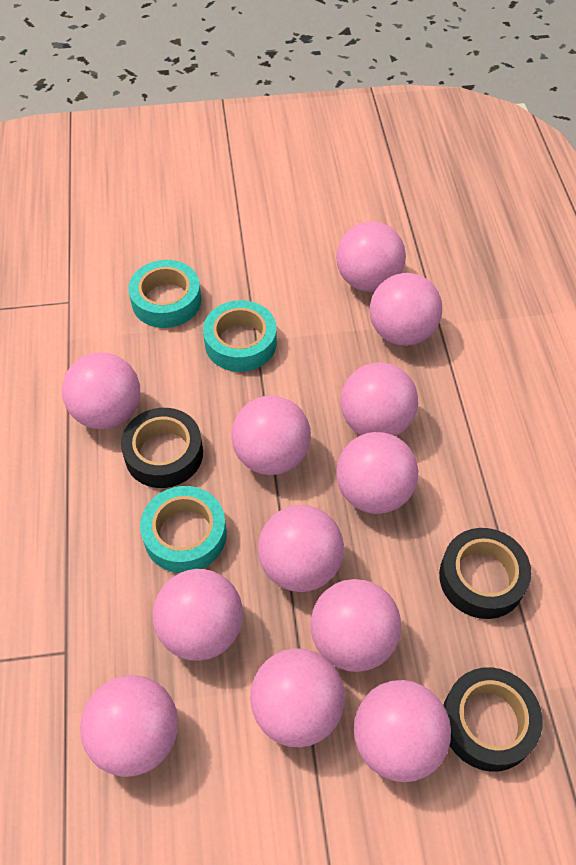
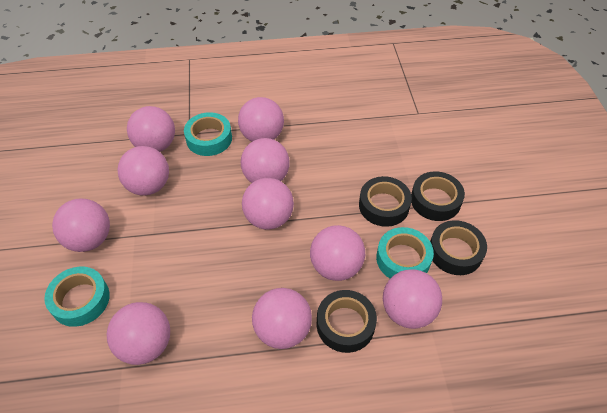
black tape: [121,408,203,488] [439,528,531,619] [443,667,543,772] = 3 -> [317,290,377,353] [359,176,412,227] [411,171,465,221] [430,220,487,275] = 4
pink ball: [62,352,140,429] [80,675,178,777] [152,569,243,661] [231,396,311,475] [250,648,345,747] [258,505,344,592] [310,579,401,672] [336,221,406,292] [336,432,418,514] [340,362,418,436] [354,680,451,782] [370,273,442,346] = 12 -> [52,199,110,252] [107,302,170,365] [117,146,169,196] [127,106,175,152] [238,97,284,141] [241,138,289,183] [242,178,294,229] [252,288,312,349] [310,225,365,281] [383,269,442,329] = 10

